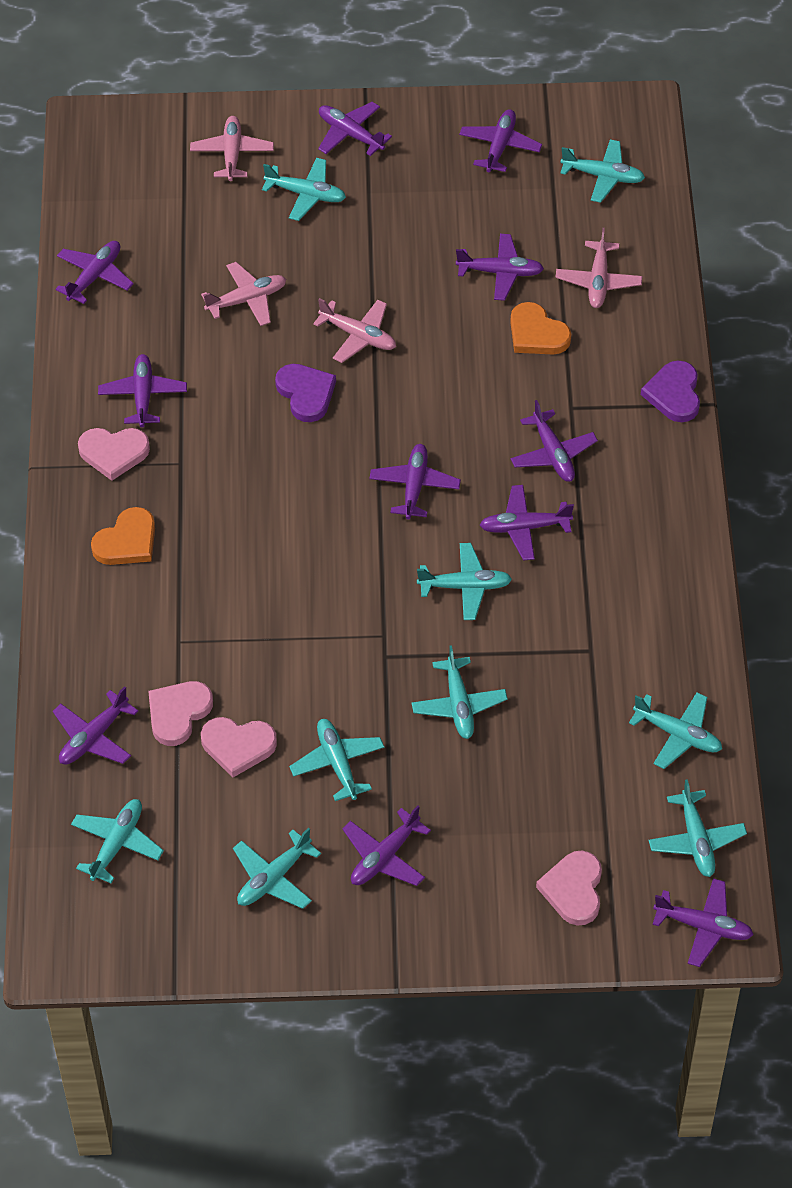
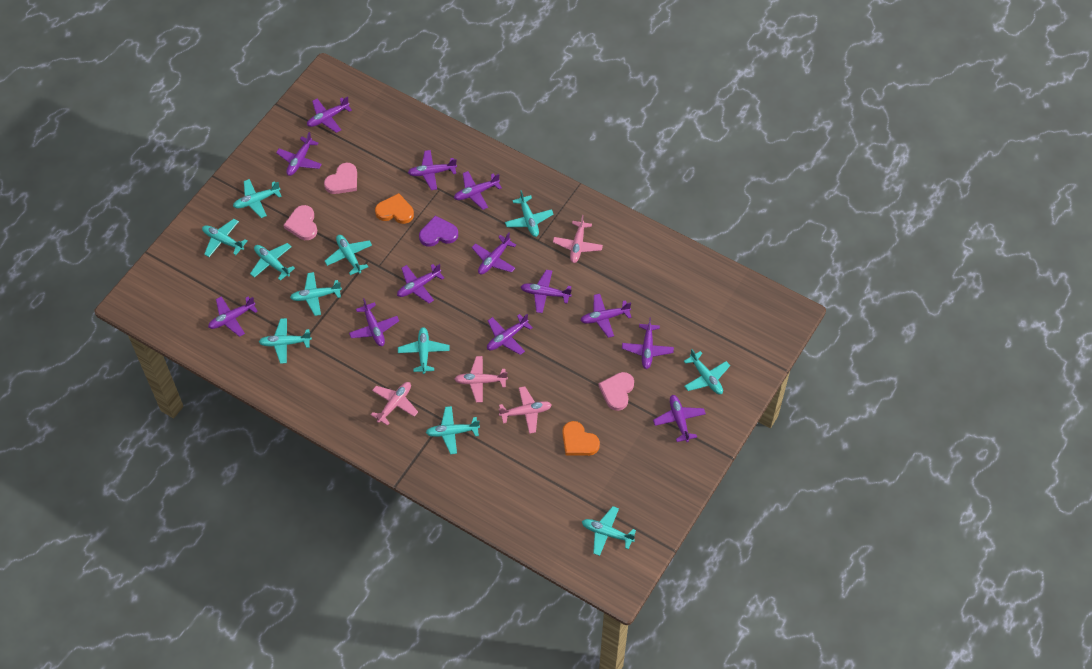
pink heart: [78,428,150,481] [148,681,213,746] [201,717,277,778] [536,851,602,926] = 4 -> [283,205,317,240] [324,163,357,194] [598,372,634,411] = 3
purple heart: [275,364,336,422] [641,361,700,422] = 2 -> [419,216,458,247] = 1
purple plane: [53,686,138,765] [55,241,134,304] [98,354,187,427] [318,102,392,156] [343,805,431,886] [369,444,461,519] [456,234,544,301] [459,109,542,172] [480,485,574,561] [511,400,598,482] [653,878,754,967] = 11 -> [208,296,258,337] [276,132,322,176] [307,96,352,133] [349,298,399,346] [397,264,444,303] [408,150,457,190] [454,171,502,210] [472,233,516,274] [487,314,533,355] [521,270,572,313] [580,294,632,338] [622,317,674,369] [653,395,706,442] = 13
turquoise plane: [71,799,164,883] [233,828,321,909] [262,158,346,221] [289,719,384,801] [412,645,508,739] [417,543,512,620] [560,139,645,203] [629,692,722,769] [648,779,747,877] = 9 -> [202,219,247,257] [233,179,282,218] [250,243,295,281] [259,318,312,364] [290,272,342,316] [325,235,372,275] [398,327,450,374] [426,406,480,454] [505,190,554,237] [582,506,636,556] [684,349,730,394] = 11

